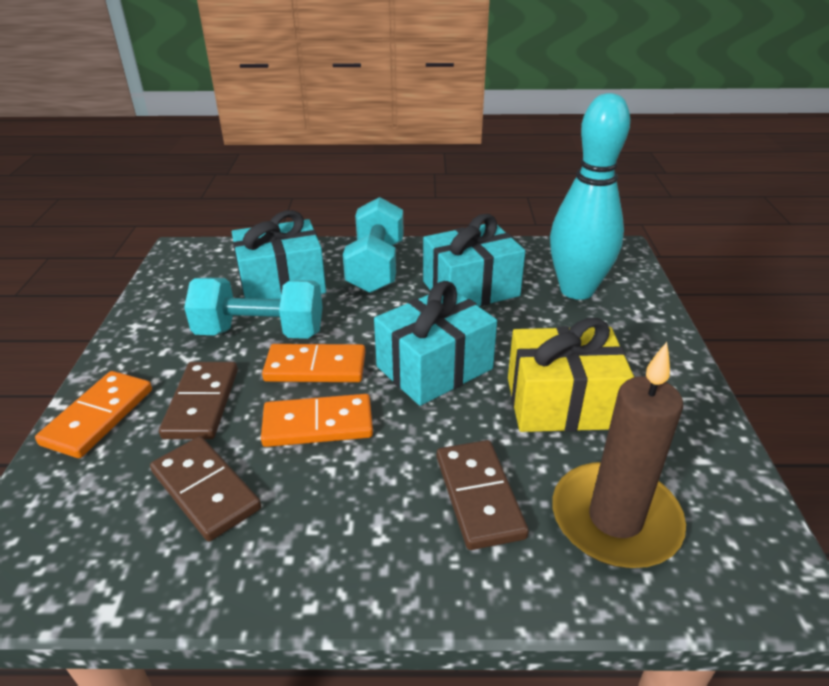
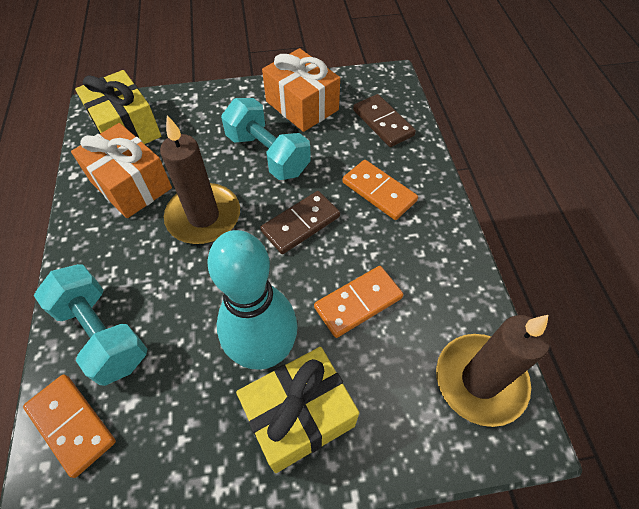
brown candle: [552,342,686,568] = 1 -> [160,115,240,244] [436,315,550,427] = 2
brown domino: [150,436,261,541] [159,362,238,439] [437,440,529,550] = 3 -> [260,191,340,254] [353,94,416,147] = 2
orange gift: none = 0 -> [71,123,172,218] [262,48,340,132] = 2
turquoise gift: [232,210,326,299] [374,281,497,406] [423,214,525,306] = 3 -> none = 0
yellow gift: [508,318,634,432] = 1 -> [75,70,161,144] [236,347,359,473] = 2

